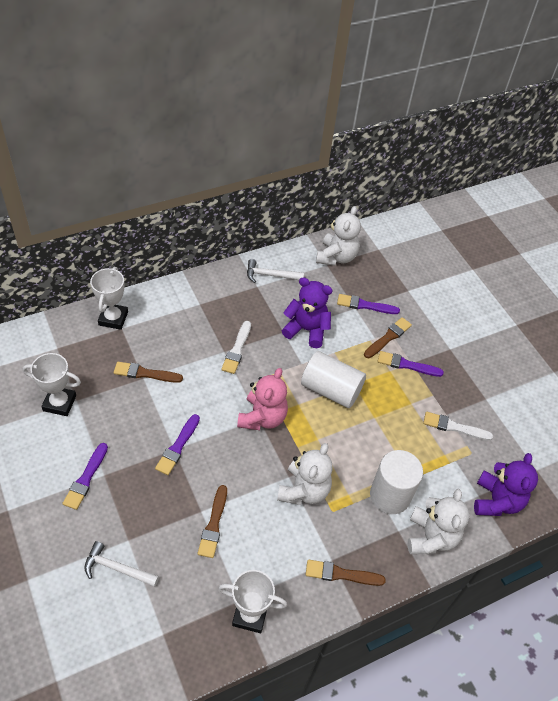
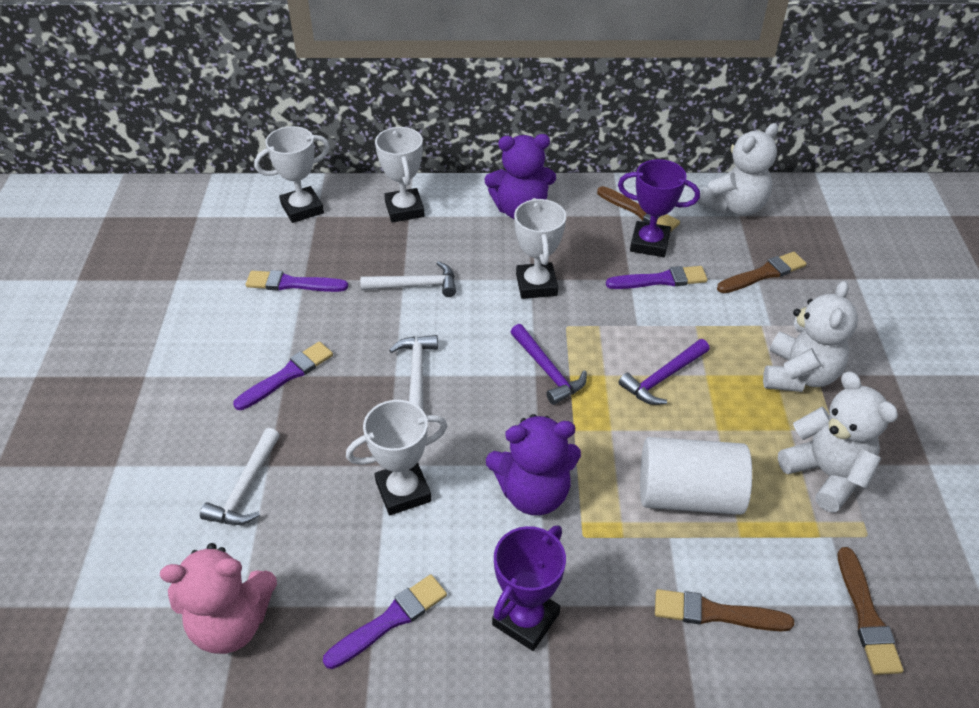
purple hammer: none = 0 -> [510,324,587,405] [618,339,710,405] = 2
purple trophy: none = 0 -> [492,525,566,651] [618,159,700,257] = 2
white brush: [221,321,251,374] [423,412,493,441] = 2 -> none = 0
white cylinder: [301,351,366,408] [370,450,423,514] = 2 -> [640,437,752,515] = 1
white hammer: [84,541,159,587] [247,259,304,283] = 2 -> [200,428,280,525] [360,261,456,297] [389,335,438,411] = 3
white trophy: [23,353,81,416] [90,267,128,330] [218,570,287,633] = 3 -> [254,126,330,223] [346,400,447,515] [375,127,425,222] [514,198,566,299] = 4

